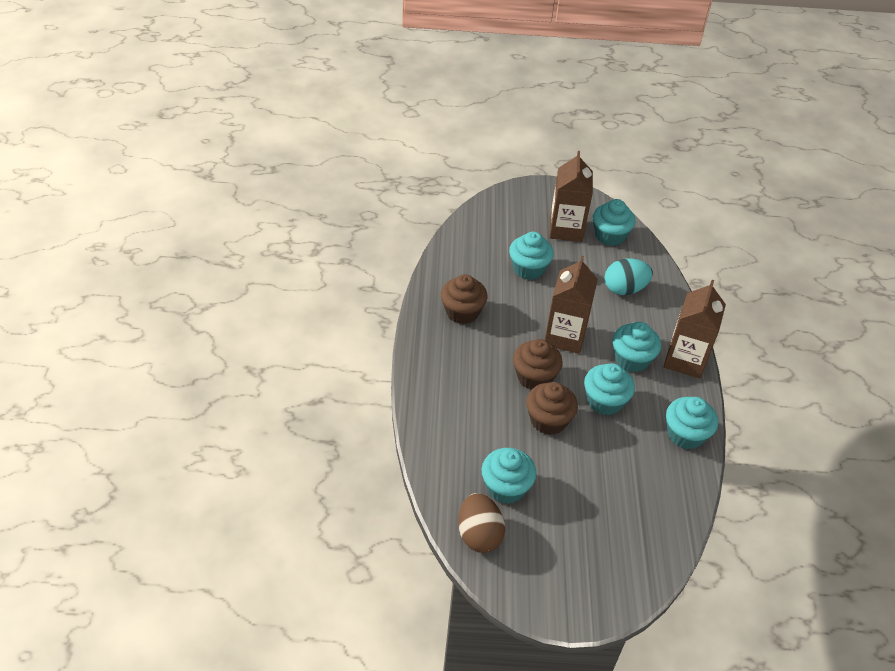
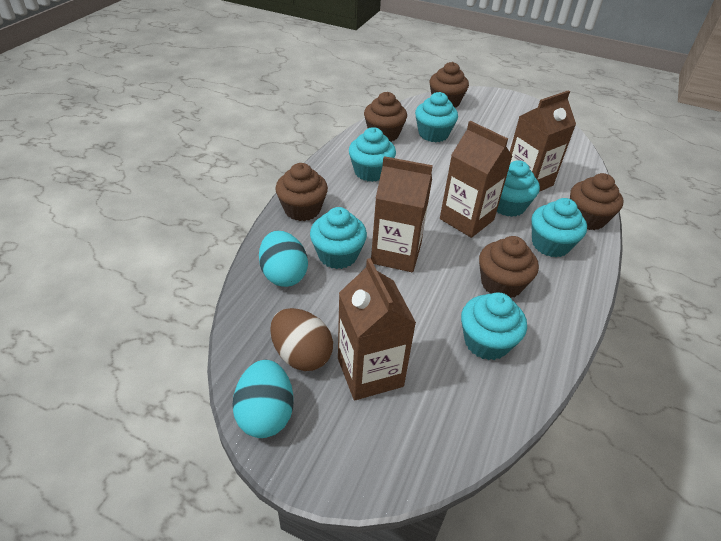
brown carton: [545,256,598,354] [549,151,593,242] [664,280,726,379] = 3 -> [338,258,416,400] [371,156,433,272] [440,121,512,238] [510,90,576,192] = 4
brown cupcake: [441,274,487,324] [513,339,563,390] [526,382,578,435] = 3 -> [275,163,328,221] [364,92,407,142] [430,62,469,108] [479,236,539,298] [570,173,623,230] = 5
turquoise egg: [605,259,653,295] = 1 -> [232,360,294,438] [259,231,308,287] = 2

